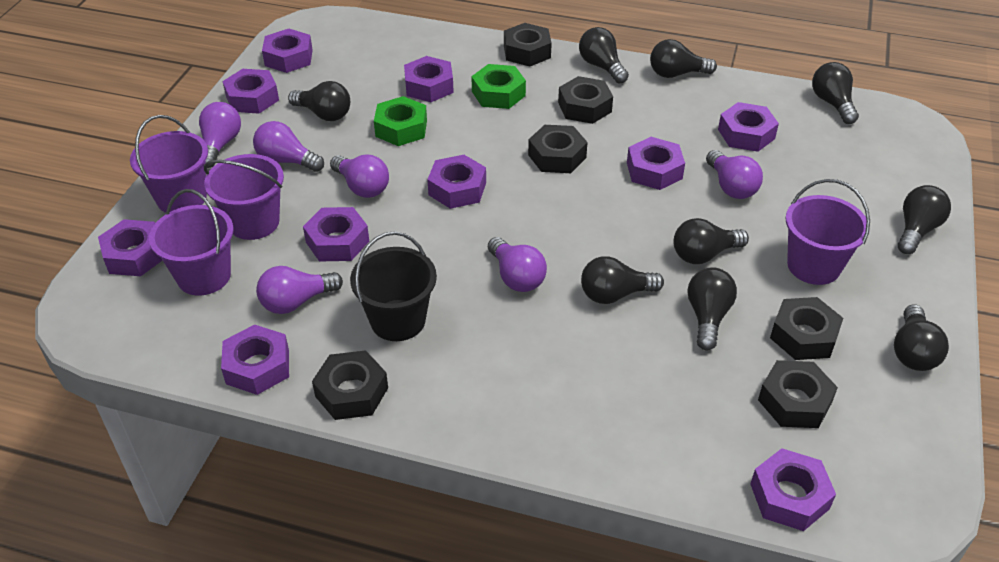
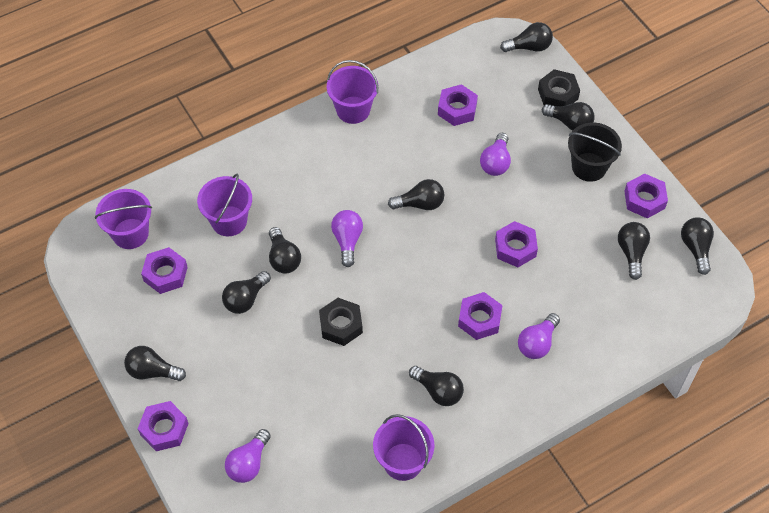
black nut: [312,350,388,420] [504,23,552,67] [528,125,588,173] [558,76,613,124] [758,360,838,428] [770,297,843,360] = 6 -> [319,298,363,346] [538,69,580,106] = 2
green nut: [374,96,427,146] [471,64,526,109] = 2 -> none = 0
purple light bulb: [199,102,241,168] [253,121,324,172] [256,266,343,314] [330,155,389,198] [488,237,547,292] [706,150,763,199] = 6 -> [225,429,271,483] [331,210,363,267] [480,133,511,176] [518,313,560,359] = 4
purple nut: [98,219,163,276] [221,324,289,395] [223,69,279,114] [262,29,313,73] [303,207,369,262] [404,56,454,102] [427,155,486,209] [627,137,685,190] [718,102,779,152] [750,448,836,531] = 10 -> [138,401,189,451] [141,247,188,294] [438,84,478,126] [458,292,503,340] [495,221,538,267] [624,173,668,219] = 6

